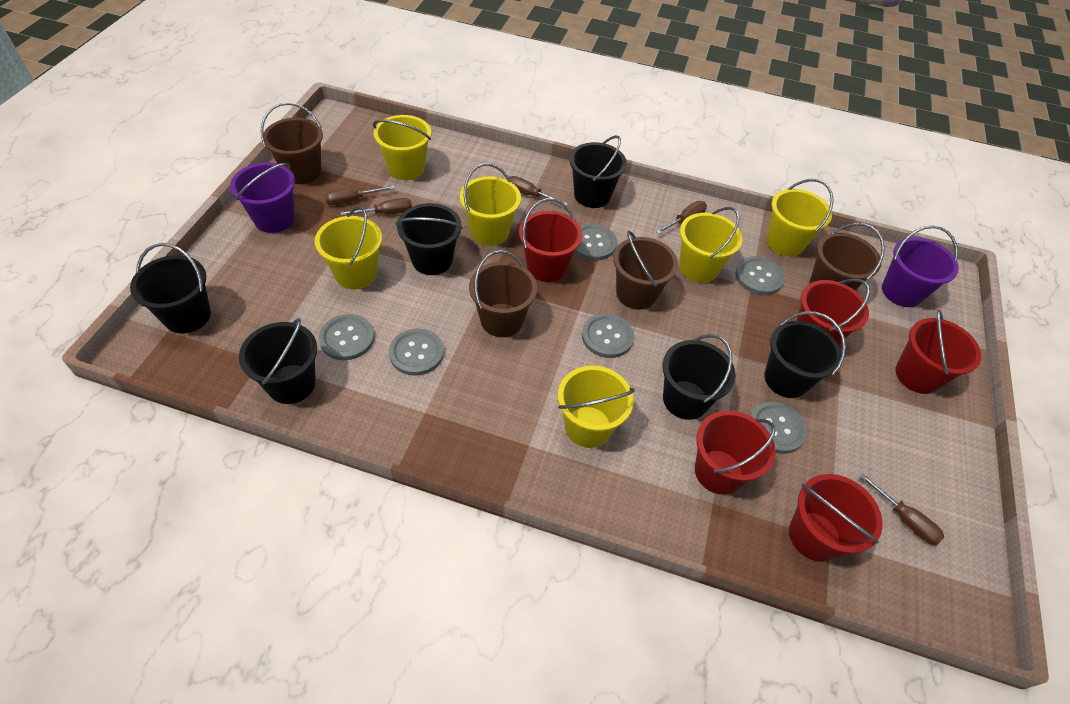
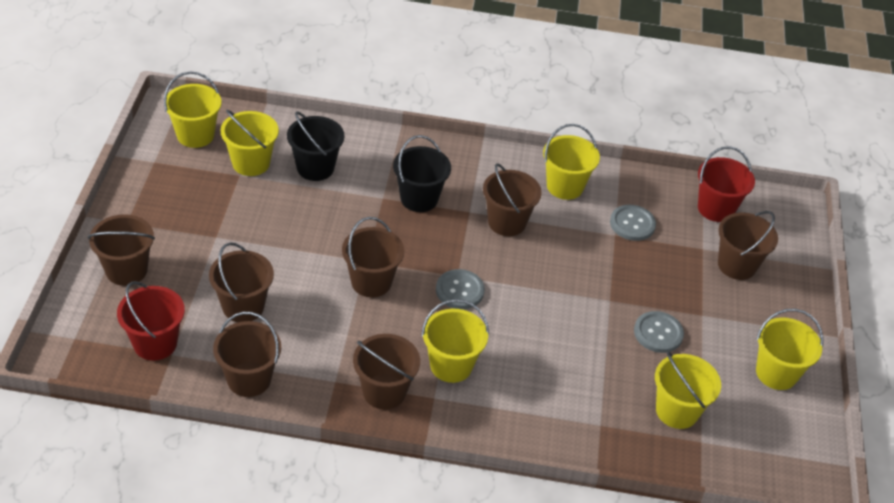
black bucket: [130,243,211,334] [239,318,317,404] [396,203,463,275] [569,135,627,208] [662,334,736,420] [764,312,846,398] = 6 -> [287,111,345,181] [393,135,451,212] = 2
brown bucket: [261,102,323,184] [469,250,537,337] [613,231,678,310] [809,223,885,290] = 4 -> [88,214,155,286] [209,242,274,322] [213,312,281,397] [342,217,404,297] [353,334,420,409] [483,163,542,236] [718,211,778,280] = 7
brown screwdriver: [325,186,395,205] [340,198,412,216] [509,176,568,205] [656,201,707,234] [859,473,944,545] = 5 -> none = 0
grey button: [319,314,374,360] [389,328,444,376] [575,224,617,261] [582,313,634,358] [735,256,785,295] [750,402,807,454] = 6 -> [436,269,485,309] [610,205,656,241] [634,311,684,353] = 3
purple bucket: [230,162,295,233] [882,226,959,307] = 2 -> none = 0
red bucket: [519,198,582,282] [695,410,776,495] [789,474,883,562] [796,278,870,344] [895,309,981,394] = 5 -> [117,281,185,361] [698,146,755,222] = 2

